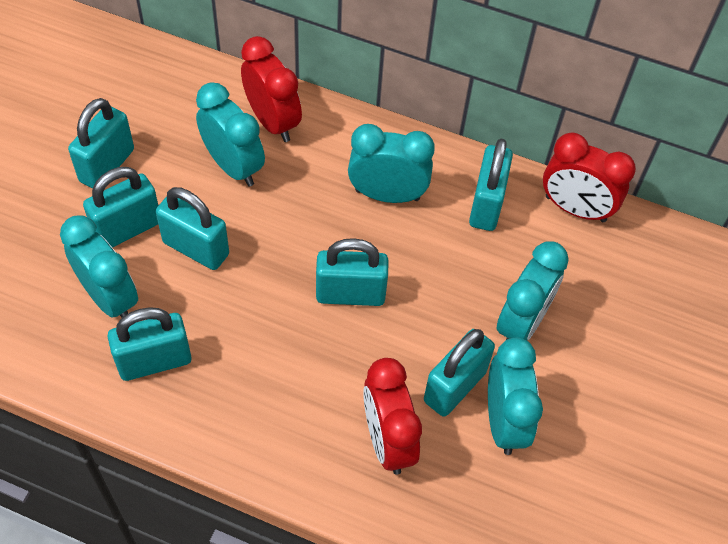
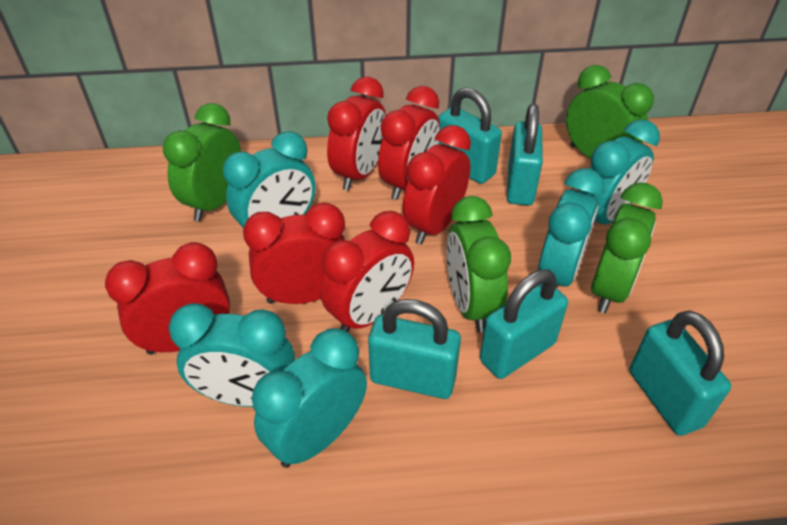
green clock: none = 0 -> [163,103,241,222] [446,196,511,333] [566,65,654,159] [591,182,663,313] = 4
red clock: [241,36,302,142] [363,358,422,475] [543,132,636,222] = 3 -> [105,242,230,355] [243,203,345,304] [320,211,414,332] [327,77,386,191] [378,86,440,200] [403,125,471,245] = 6
turquoise padlock: [68,98,134,189] [83,167,158,248] [108,307,191,381] [156,187,229,270] [316,238,389,306] [424,329,495,417] [469,139,513,231] = 7 -> [368,299,461,399] [438,87,502,184] [480,269,568,379] [507,104,543,205] [630,310,731,436] = 5

